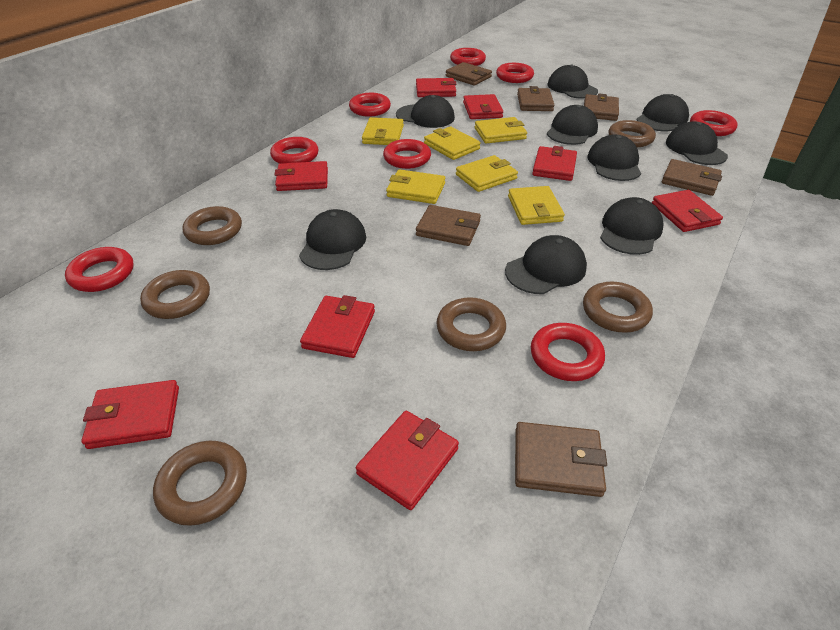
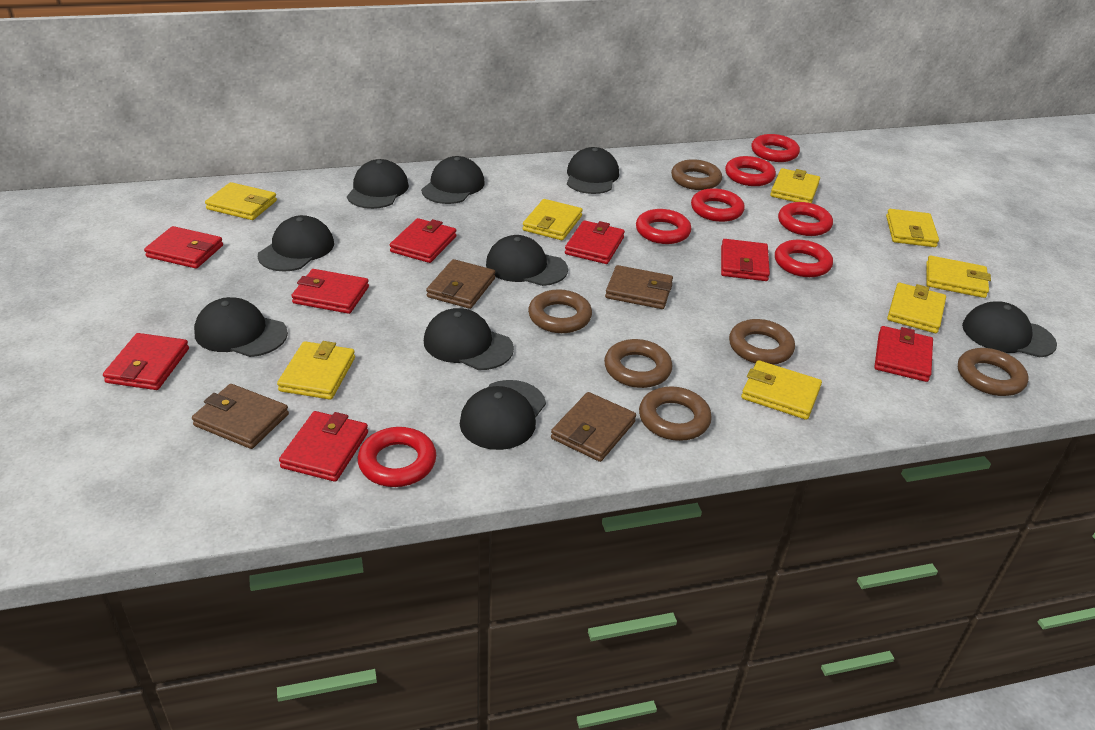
brown wallet: [416,205,481,246] [446,62,492,85] [515,422,607,497] [517,86,554,111] [584,94,619,121] [662,159,722,196] = 6 -> [192,384,289,449] [426,259,495,309] [551,392,636,462] [605,265,673,309] = 4
red ring: [65,247,134,292] [270,137,319,164] [349,93,391,117] [383,139,431,169] [450,48,486,66] [496,63,534,83] [531,323,605,381] [690,110,738,136] = 8 -> [358,427,436,487] [636,209,691,244] [691,188,745,222] [725,156,776,186] [751,134,800,162] [775,240,833,277] [778,202,833,236] = 7
yellow wallet: [362,117,404,145] [386,169,445,204] [424,126,481,160] [456,155,518,192] [475,117,527,144] [508,186,565,225] = 6 -> [205,182,277,220] [277,341,355,400] [522,199,583,240] [741,360,822,420] [770,168,820,203] [886,209,939,247] [887,283,946,333] [926,256,991,298] = 8

